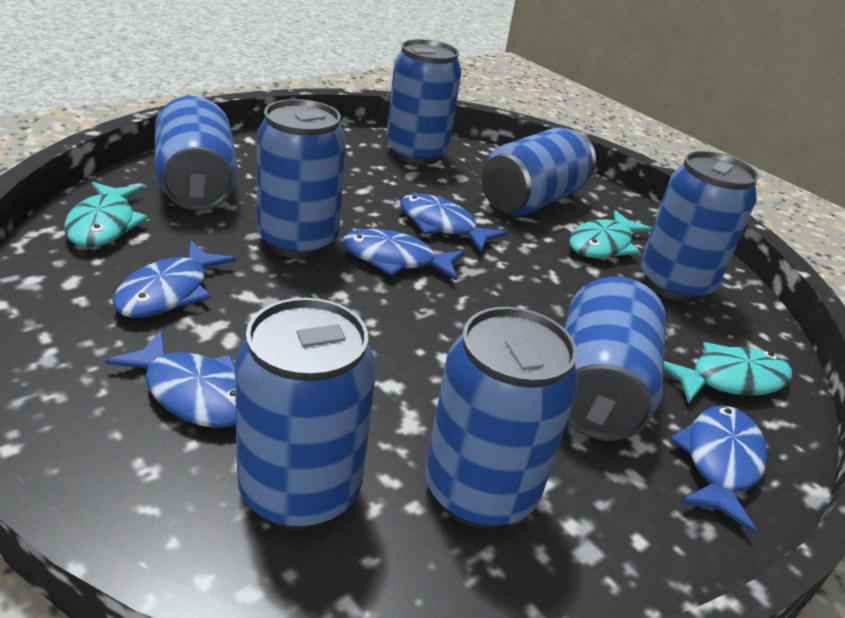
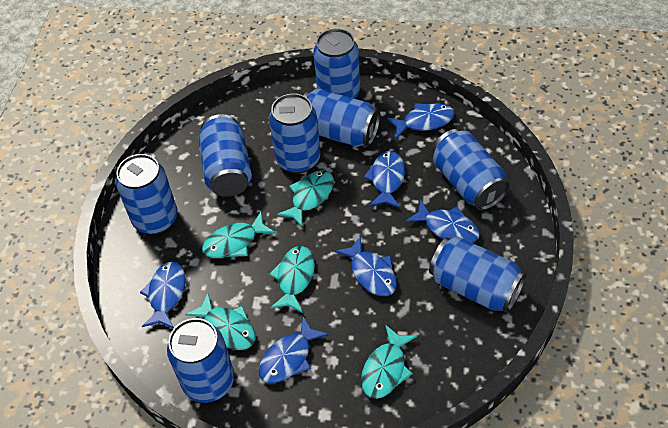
blue fish: [105,330,236,428] [112,241,237,318] [342,229,465,281] [400,194,507,252] [670,405,767,534] = 5 -> [140,262,186,329] [259,316,329,383] [335,236,397,296] [363,151,405,208] [387,103,455,139] [406,200,480,243] = 6
turquoise fish: [64,182,148,247] [569,210,652,258] [664,342,792,403] = 3 -> [185,293,255,350] [202,212,275,258] [269,246,315,313] [277,170,334,227] [361,325,417,399] = 5

